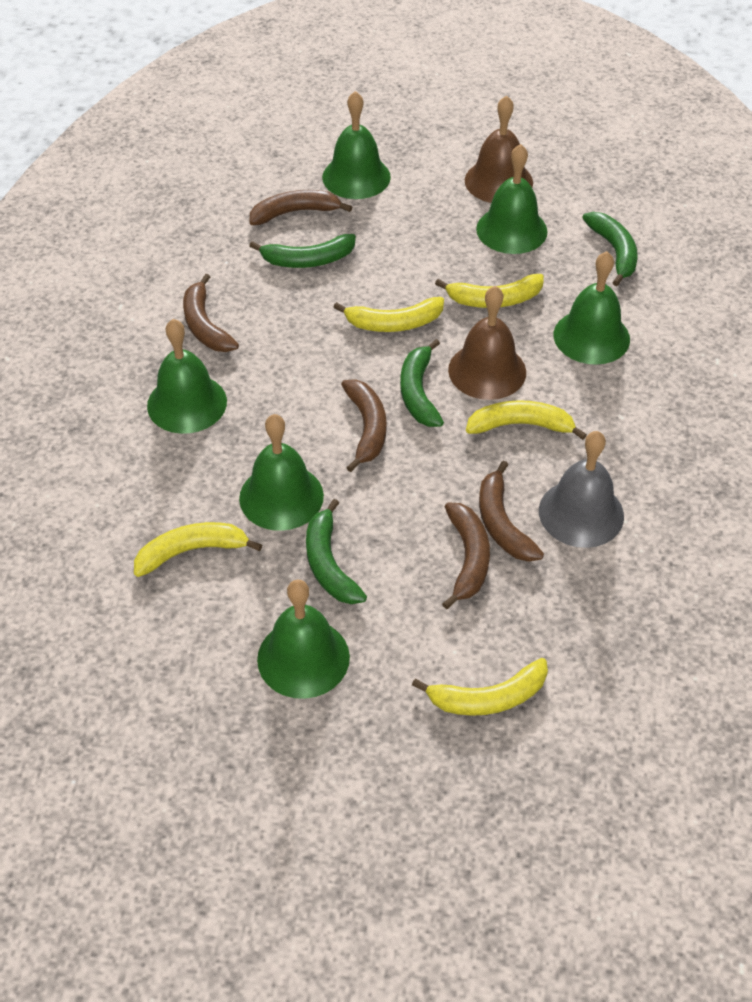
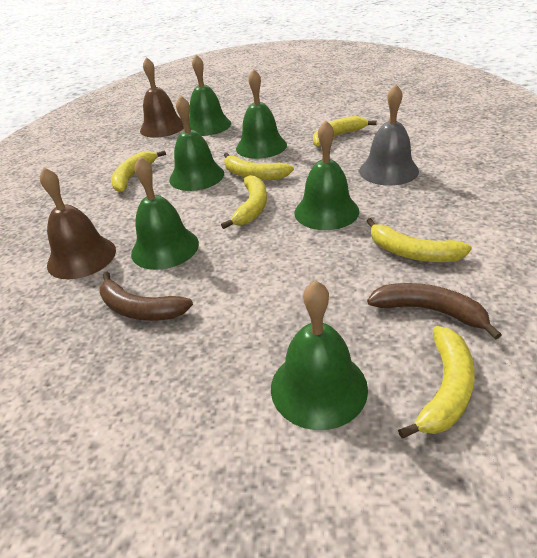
brown banana: [183,274,239,352] [250,190,352,225] [341,379,387,472] [442,502,490,609] [479,461,544,562] = 5 -> [100,272,193,321] [367,283,502,340] = 2
green banana: [249,234,356,268] [306,499,367,604] [400,339,444,427] [582,212,638,286] = 4 -> none = 0
yellow banana: [134,522,262,577] [334,297,444,332] [412,658,548,716] [435,274,544,308] [466,400,587,440] = 5 -> [111,150,166,192] [221,175,267,229] [224,153,294,180] [313,116,377,147] [366,218,472,262] [398,326,475,439] = 6

